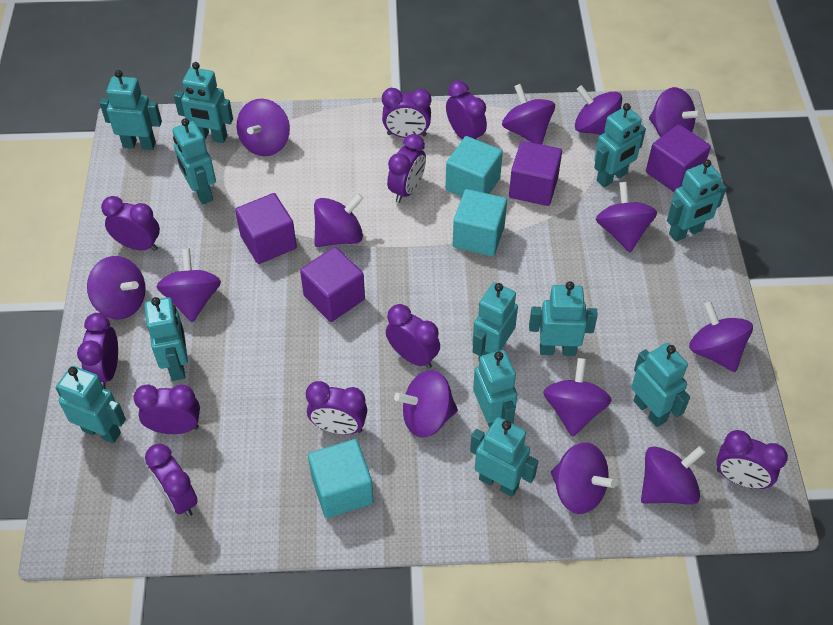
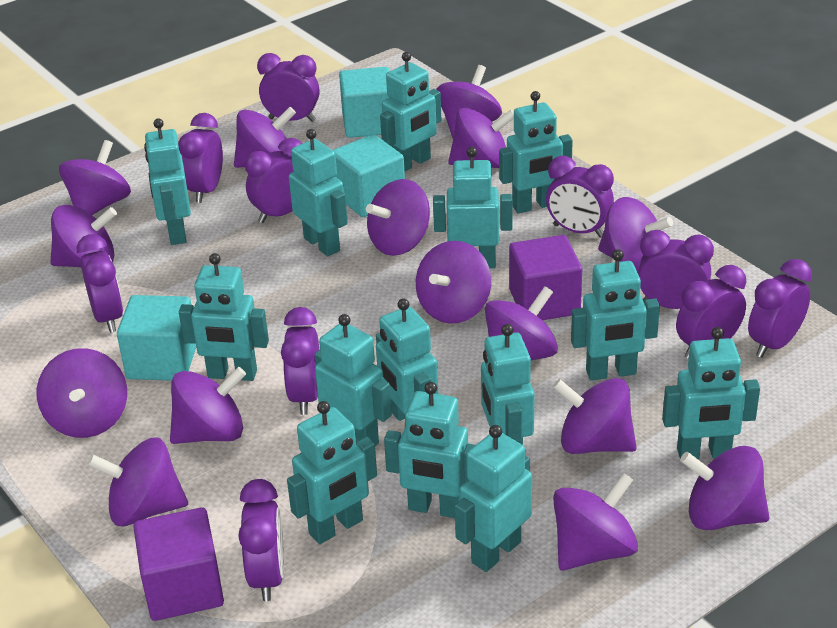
purple cube: [235,193,297,264] [300,247,365,322] [509,141,562,206] [646,124,711,192] = 4 -> [133,507,224,621] [509,235,582,320] = 2
purple spinning top: [87,256,146,320] [156,248,221,322] [237,99,290,156] [314,193,364,247] [394,370,458,438] [502,84,555,145] [543,358,612,437] [551,442,617,514] [575,85,622,135] [596,182,657,252] [641,446,705,505] [649,87,702,137] [689,301,753,372] = 13 -> [37,348,127,438] [50,205,117,267] [59,140,131,215] [87,437,188,526] [170,367,246,444] [234,107,296,168] [366,179,430,256] [416,241,491,323] [436,65,502,138] [448,107,514,168] [485,286,558,360] [553,378,637,454] [553,473,638,570] [598,197,673,273] [680,446,769,530] = 15
turquoise robot: [55,366,126,443] [100,70,162,150] [144,297,188,381] [172,118,216,204] [174,62,233,143] [470,417,538,497] [472,282,518,361] [473,350,517,428] [529,281,598,356] [594,103,646,187] [631,343,690,427] [667,159,727,242] = 12 -> [144,118,191,245] [179,253,269,381] [287,401,377,544] [289,129,348,256] [315,314,392,446] [376,298,438,427] [380,52,441,172] [384,382,475,518] [433,147,512,268] [455,425,532,572] [481,324,535,445] [499,91,573,214] [571,249,660,380] [662,327,760,459] = 14

